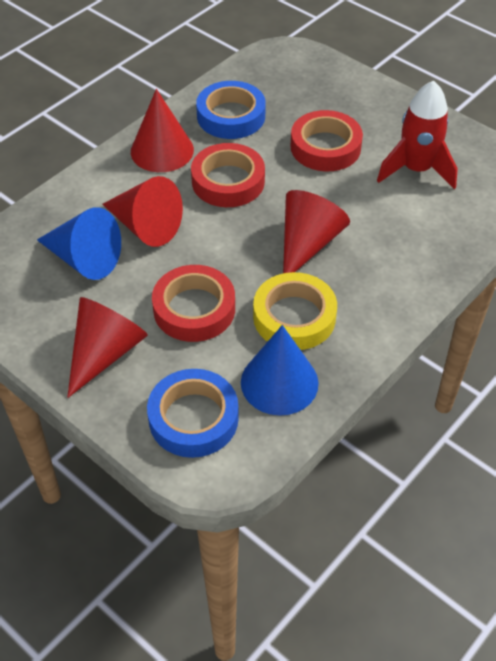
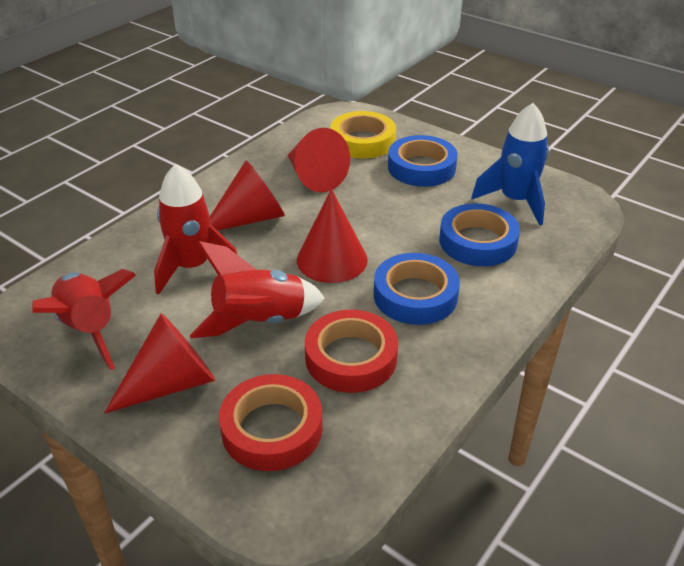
blue cone: [37,207,121,280] [241,325,319,416] = 2 -> none = 0
blue rocket: none = 0 -> [471,103,549,225] = 1
blue tape: [147,369,239,458] [196,81,266,139] = 2 -> [374,253,460,325] [388,135,458,187] [439,203,520,266] = 3
red rocket: [377,81,458,189] = 1 -> [32,269,136,370] [154,164,237,294] [190,241,325,338] = 3
red tape: [152,265,235,342] [191,143,265,207] [291,110,363,171] = 3 -> [219,374,322,471] [305,310,398,393] = 2

